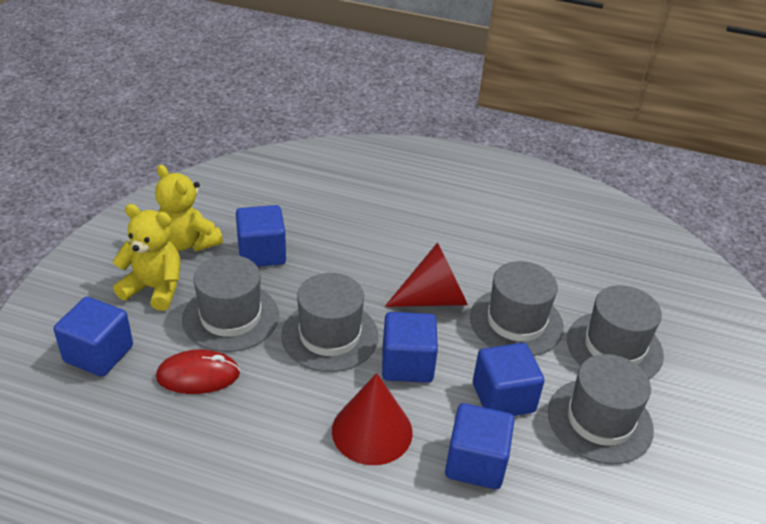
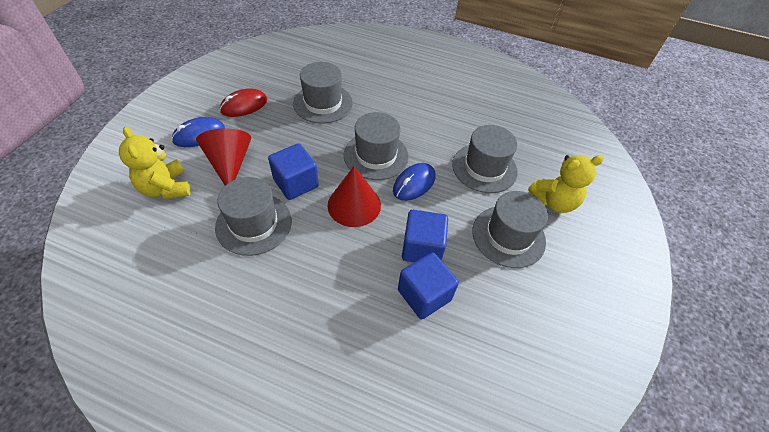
blue cube: [54,297,133,377] [236,205,286,267] [382,312,438,383] [445,403,515,489] [473,343,545,416] = 5 -> [268,143,319,200] [398,252,459,319] [402,210,448,262] = 3
blue mouse: none = 0 -> [172,117,225,147] [393,163,435,201] = 2

